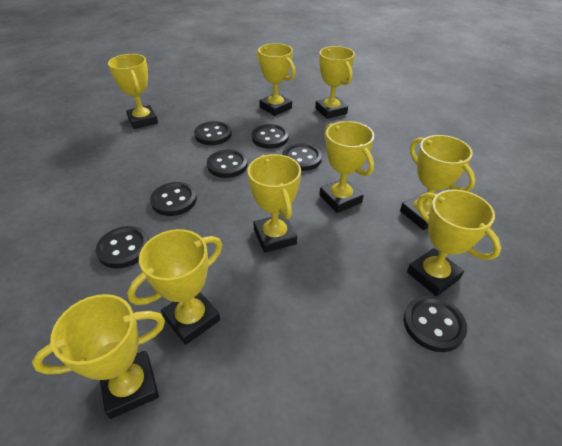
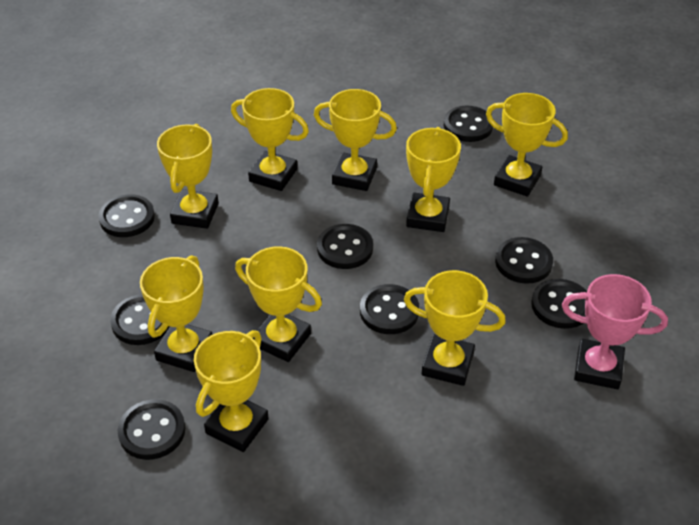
black button: [96,226,149,269] [150,182,197,216] [194,121,232,145] [207,149,248,178] [252,124,289,149] [282,143,322,171] [404,295,467,352] = 7 -> [99,194,155,237] [110,294,170,345] [117,399,185,460] [317,224,373,269] [360,284,419,334] [444,106,493,142] [495,237,553,284] [531,279,587,329] = 8
pink trophy: none = 0 -> [562,274,668,389] = 1

